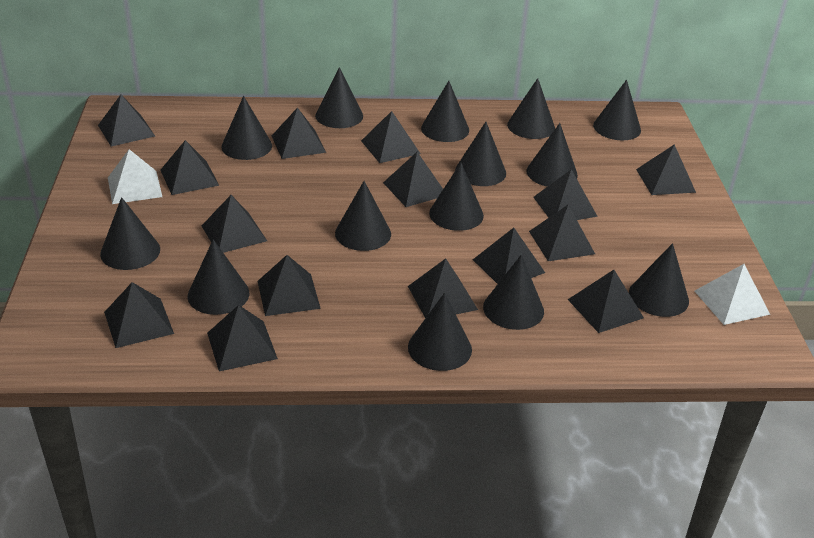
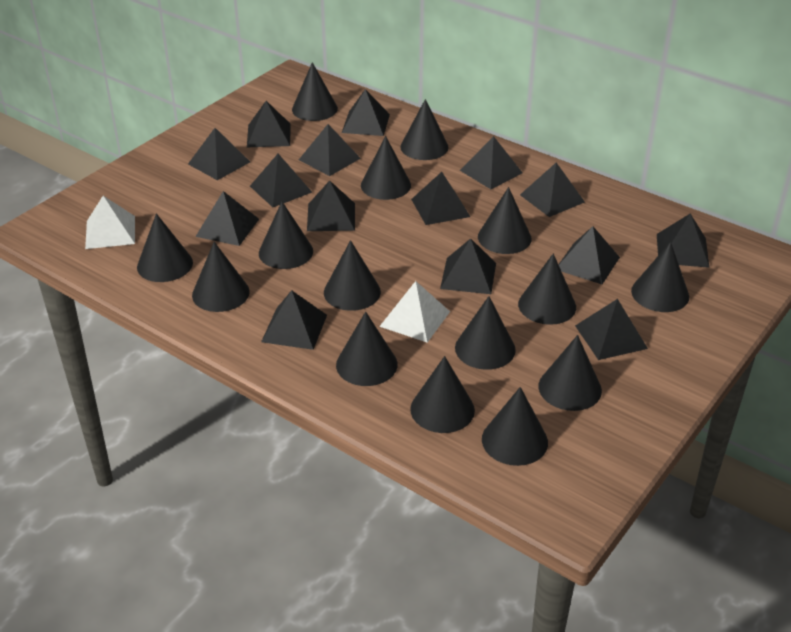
black cone: [100,197,160,270] [188,239,249,315] [221,96,272,160] [315,67,363,128] [335,181,391,251] [408,293,472,371] [421,81,469,142] [429,163,484,231] [455,122,506,186] [483,255,544,330] [507,78,555,139] [526,123,578,187] [593,80,641,140] [629,243,689,317] = 14 -> [137,213,193,282] [192,242,250,312] [259,202,313,269] [292,62,338,121] [324,240,381,311] [336,312,397,386] [361,136,411,200] [400,99,449,160] [410,356,475,433] [455,296,516,370] [478,187,532,254] [482,387,548,466] [518,253,576,325] [538,335,602,411] [631,242,689,312] = 15

